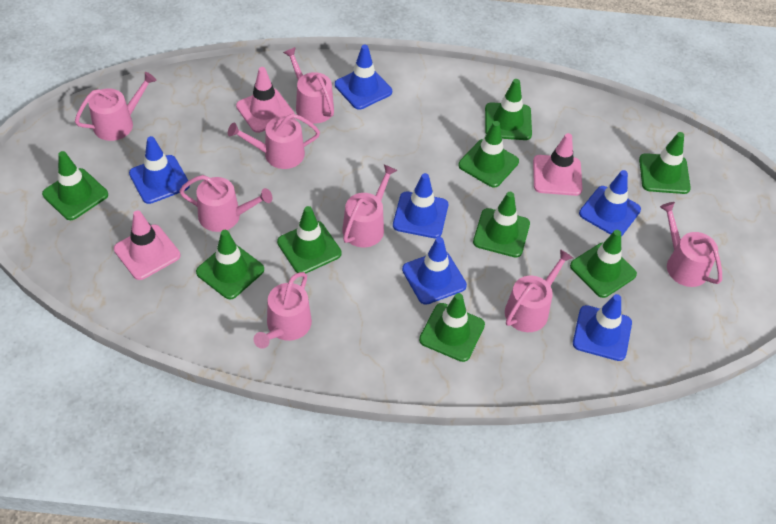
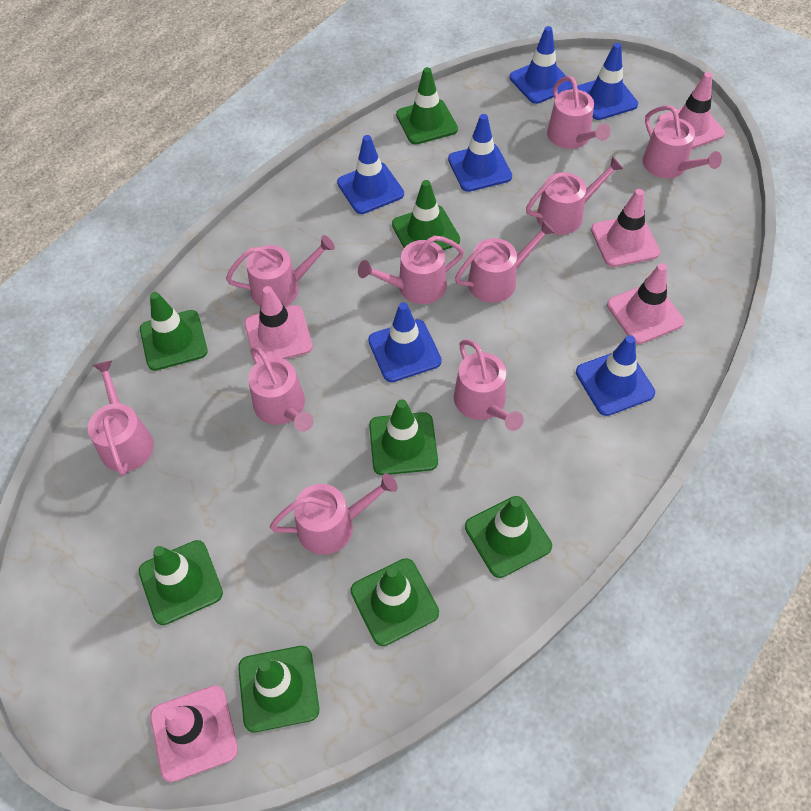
green traffic cone: [42,151,108,220] [196,230,264,300] [277,206,342,273] [419,293,485,362] [458,121,519,188] [473,192,530,258] [485,79,532,140] [570,230,637,298] [639,132,691,194] = 9 -> [139,540,223,625] [140,292,208,371] [238,646,319,732] [351,558,439,646] [369,399,438,475] [392,180,460,250] [396,67,458,144] [465,496,552,578] = 8
pink traffic cone: [114,210,180,280] [236,67,294,133] [533,133,582,196] = 3 -> [150,685,238,782] [244,286,313,361] [591,189,660,267] [607,263,684,344] [657,72,725,149] = 5
pink watering can: [75,72,157,141] [179,175,272,232] [228,114,320,169] [253,272,312,349] [283,47,334,123] [342,164,397,247] [505,249,573,332] [660,202,722,287] = 8 -> [88,360,154,476] [226,235,335,307] [248,347,313,432] [270,473,398,555] [358,236,464,304] [454,340,524,431] [455,220,555,303] [526,156,624,235] [547,76,611,149] [643,105,722,178] = 10

